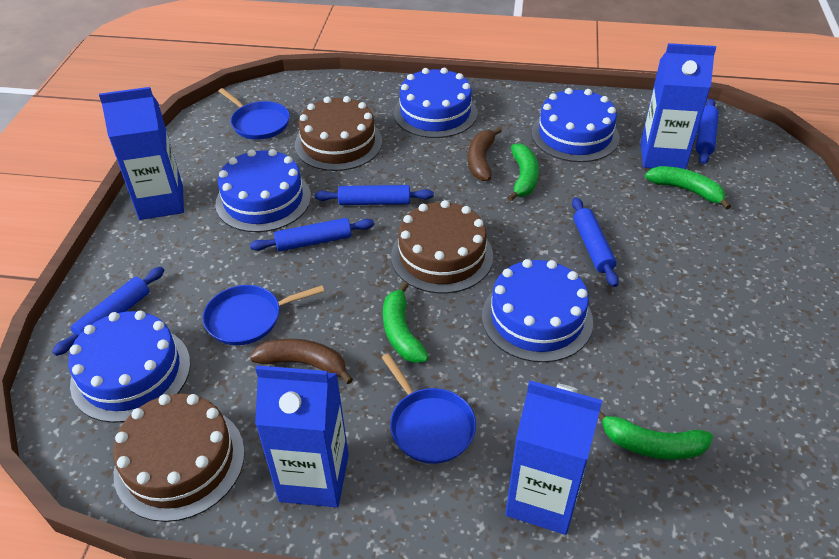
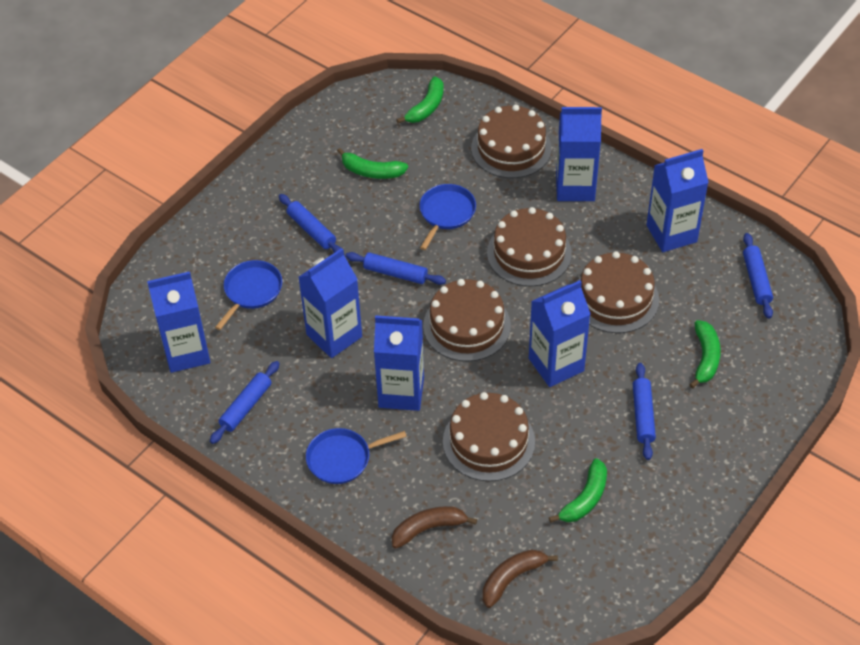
blue cake: [68,311,190,423] [215,149,311,232] [394,68,477,138] [482,259,593,362] [532,88,620,162] = 5 -> none = 0
blue carton: [99,87,184,220] [255,365,349,507] [506,380,602,535] [641,43,716,169] = 4 -> [147,271,210,373] [299,248,362,358] [374,315,424,411] [529,280,590,387] [556,107,602,201] [646,149,709,252] = 6
brown cake: [113,393,245,522] [295,96,382,171] [391,200,493,293] = 3 -> [423,279,511,362] [443,392,535,481] [471,105,551,178] [487,207,572,287] [578,251,659,333] = 5

